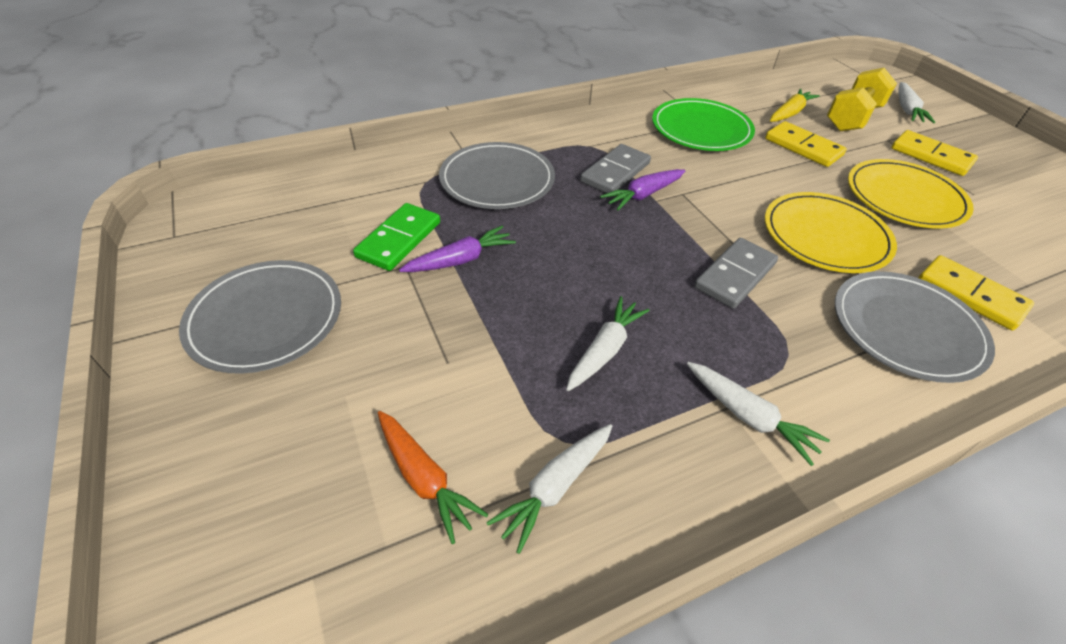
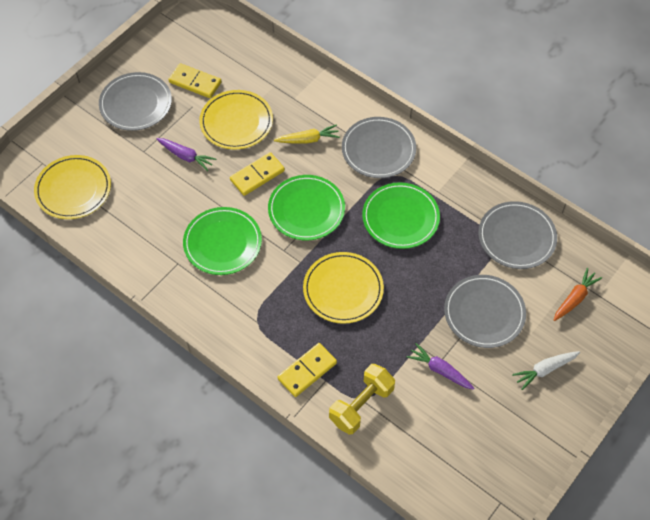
green domino: [353,203,440,271] = 1 -> none = 0
green plate: [652,98,755,151] = 1 -> [183,207,262,275] [268,175,345,240] [362,182,440,249] = 3
grey domino: [580,144,651,193] [694,238,778,309] = 2 -> none = 0
grey plate: [179,260,341,374] [439,142,555,209] [835,271,995,383] = 3 -> [99,72,172,131] [342,117,416,178] [444,275,526,348] [478,201,557,269] = 4
white carrot: [486,424,612,554] [566,296,650,391] [687,362,830,466] [899,82,935,123] = 4 -> [512,351,580,390] = 1
yellow plate: [765,192,897,273] [848,159,974,228] = 2 -> [34,155,111,219] [199,90,273,149] [303,252,384,324] = 3

